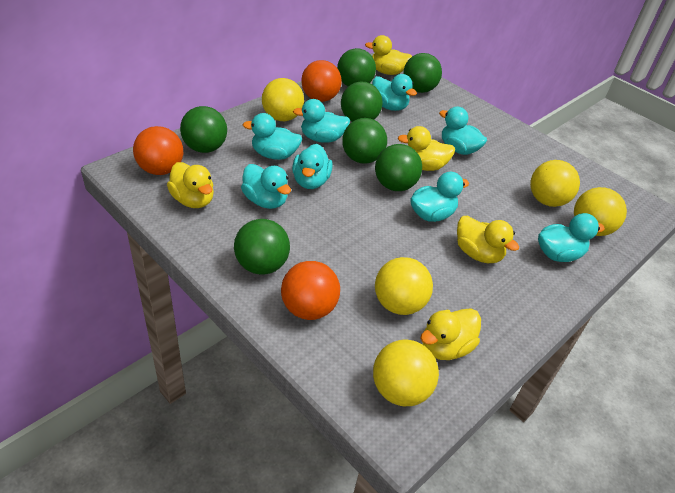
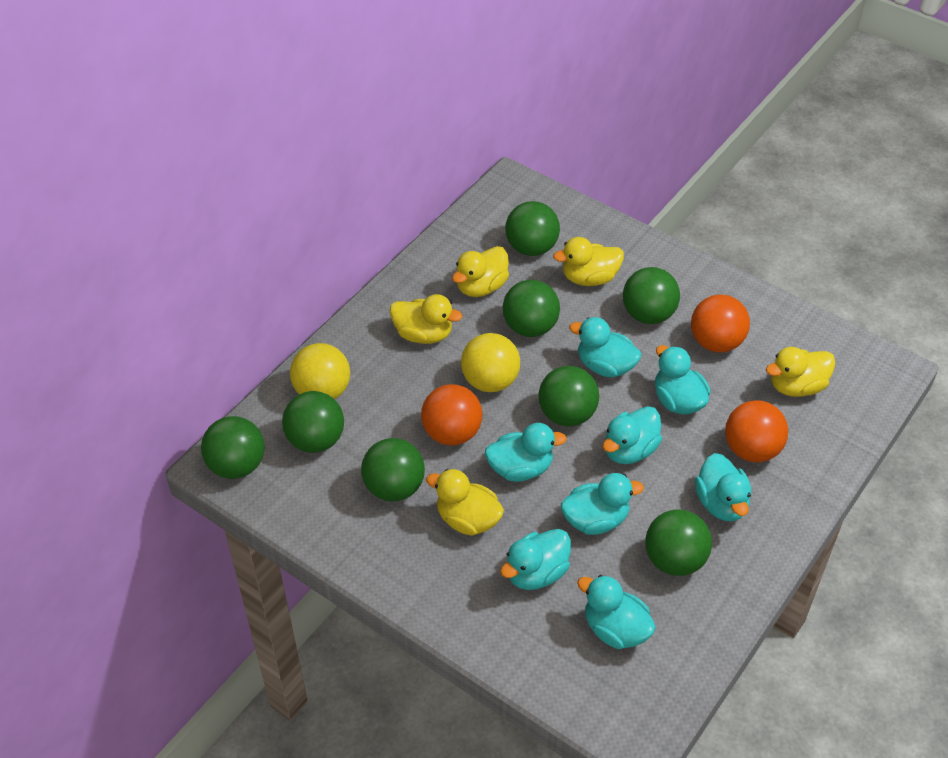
green ball: [180,106,227,153] [234,219,290,274] [337,48,376,86] [341,82,383,122] [342,118,387,164] [375,144,422,191] [403,53,442,93] = 7 -> [201,416,265,479] [282,391,344,453] [361,438,425,501] [503,280,560,337] [505,201,560,256] [538,366,599,427] [623,267,680,324] [645,510,712,576] = 8
yellow ball: [262,78,304,121] [373,339,439,406] [375,257,433,315] [530,160,580,207] [574,187,627,236] = 5 -> [290,343,350,399] [461,333,520,392] = 2

